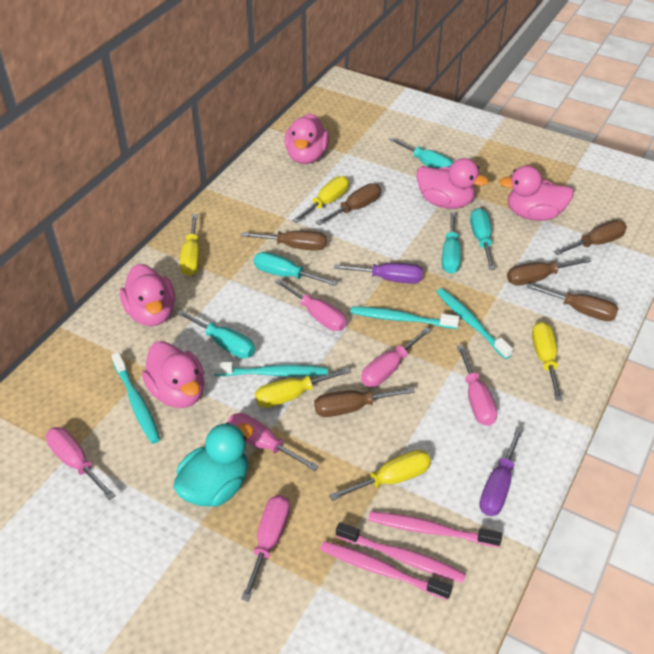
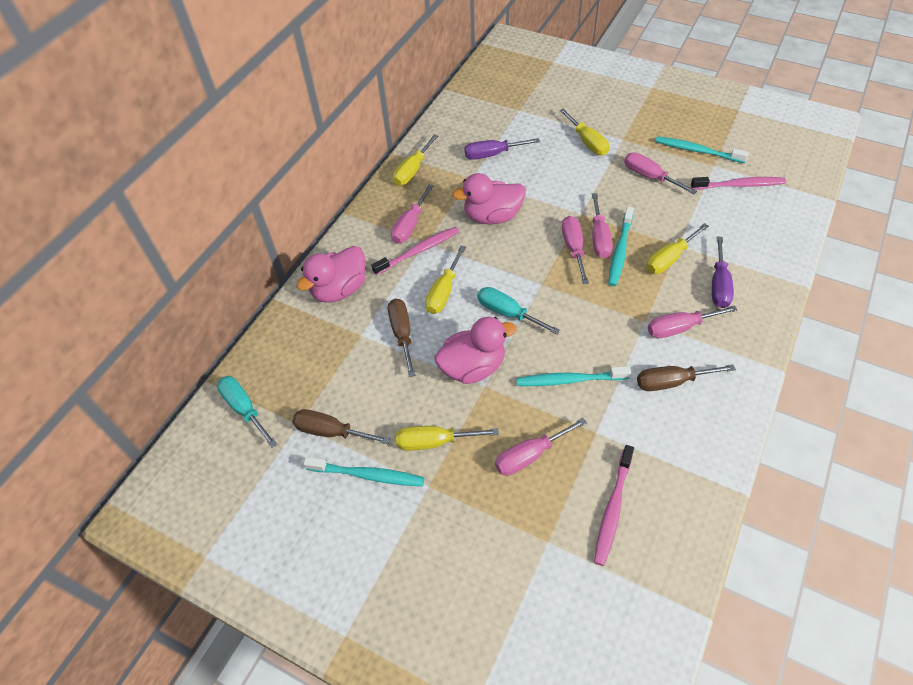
brown screwdriver: [241,231,326,251] [314,387,415,417] [315,183,381,225] [507,257,591,285] [526,283,619,321] [554,220,627,255] = 6 -> [292,409,390,444] [388,299,415,377] [637,364,736,391] = 3
pink duck: [120,264,175,326] [142,341,204,408] [284,113,329,164] [416,158,488,209] [499,165,574,221] = 5 -> [297,246,366,303] [434,317,517,384] [452,173,526,225] = 3
turquoise duck: [173,422,254,507] = 1 -> none = 0
turquoise screwdriver: [177,310,255,359] [254,252,338,286] [389,137,453,169] [442,212,461,274] [470,208,495,270] = 5 -> [217,376,277,448] [478,287,560,335] = 2

